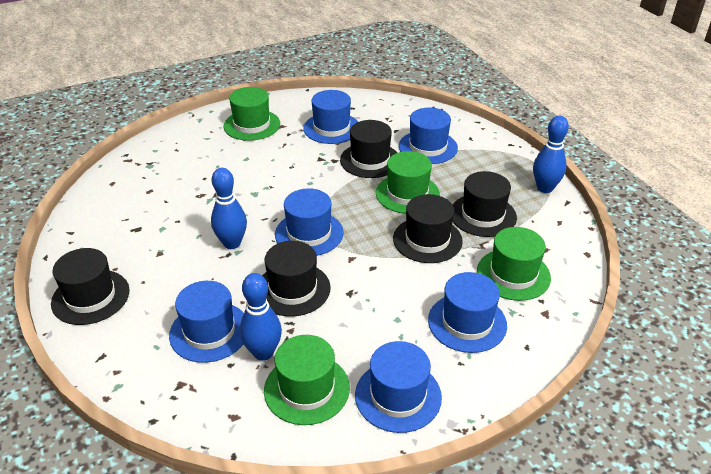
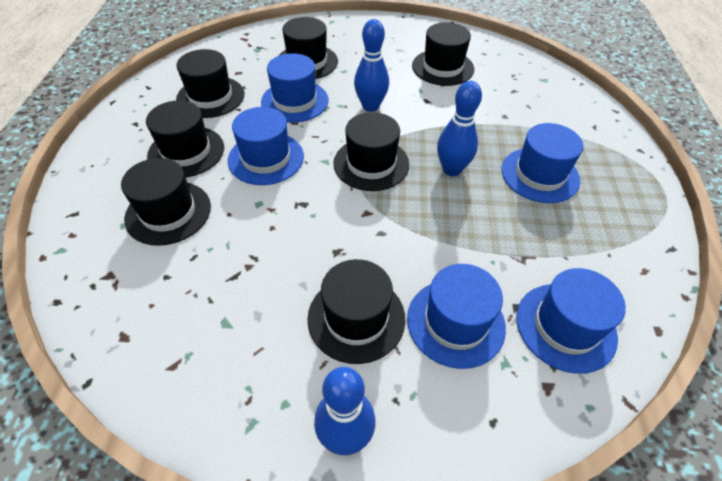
black hat: [51,248,130,325] [262,241,331,317] [340,120,397,178] [393,194,463,263] [453,171,517,237] = 5 -> [121,158,211,246] [146,100,224,177] [176,49,244,118] [279,17,338,79] [307,259,405,364] [333,112,409,191] [412,22,474,86] = 7
blue hat: [169,281,244,363] [275,188,344,256] [303,90,358,144] [355,341,442,433] [399,108,458,164] [428,272,507,353] = 6 -> [228,107,304,185] [261,53,329,123] [407,264,506,369] [502,123,583,203] [516,268,626,374] = 5
green hat: [223,87,280,141] [264,335,350,425] [376,151,440,214] [477,227,551,301] = 4 -> none = 0

